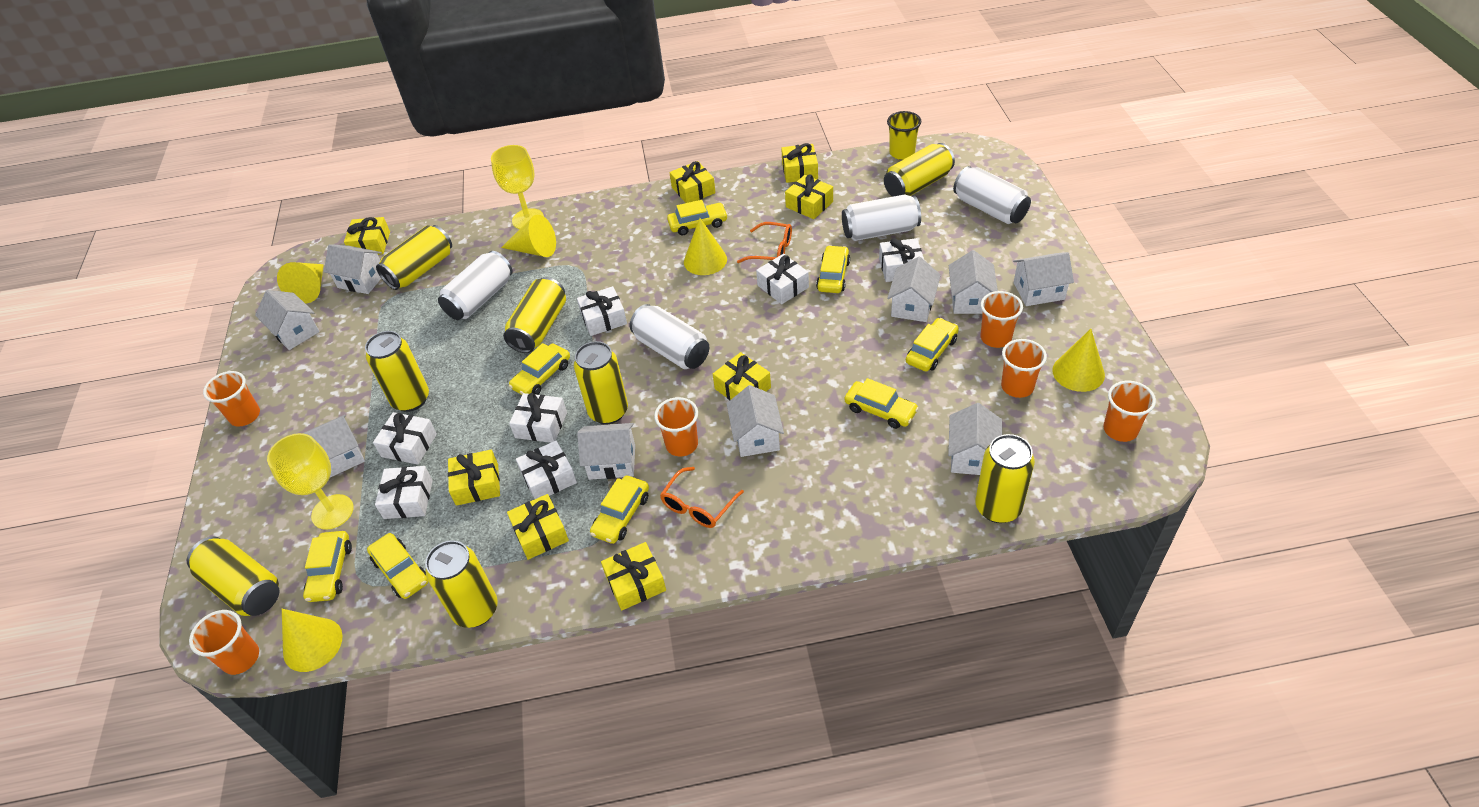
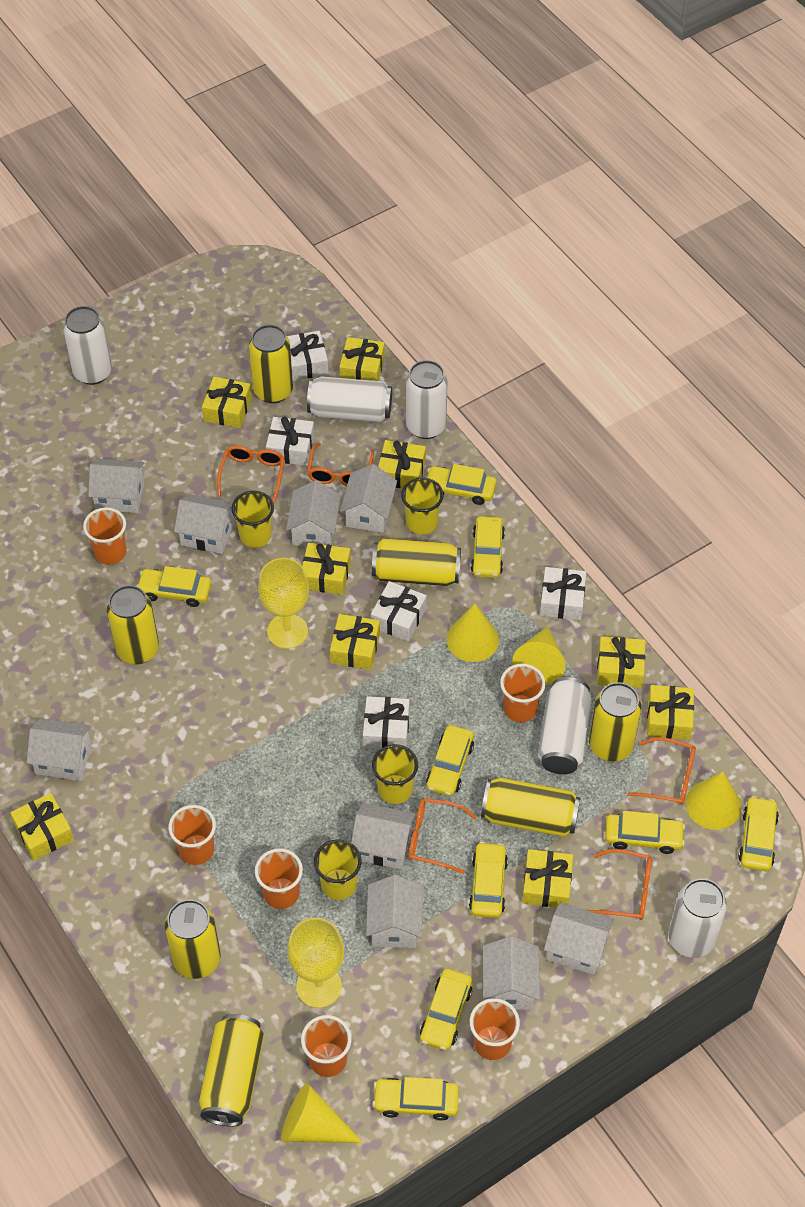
orange glasses: [660,467,744,528] [737,222,792,263] = 2 -> [217,445,285,504] [307,442,374,486] [409,798,477,874] [588,849,652,920] [627,737,696,805] = 5
white can: [438,251,513,320] [630,304,709,369] [842,195,921,241] [953,166,1031,224] = 4 -> [63,306,112,385] [307,376,392,422] [406,360,448,439] [538,677,592,774] [669,879,727,958] = 5
white gift: [373,412,437,465] [375,466,433,519] [509,393,567,443] [516,441,577,499] [577,286,627,336] [756,254,809,304] [879,238,924,282] = 7 -> [266,417,314,466] [287,331,329,381] [363,696,410,749] [371,581,427,641] [540,567,586,620] = 5
yellow can: [187,536,279,616] [365,331,429,412] [376,225,452,290] [425,540,498,628] [503,277,566,353] [574,341,628,425] [884,143,955,197] [976,434,1035,523] = 8 -> [107,585,159,664] [165,899,221,979] [199,1014,264,1127] [249,325,293,403] [372,538,461,586] [481,778,580,837] [589,682,641,761] = 7
yellow car: [303,531,352,602] [367,533,428,599] [509,343,570,395] [590,476,649,544] [667,200,728,235] [816,245,850,293] [844,378,919,429] [906,318,959,371] = 8 -> [137,566,211,607] [373,1077,459,1121] [420,969,472,1050] [426,725,474,796] [427,464,496,505] [469,842,508,918] [471,516,505,578] [605,811,685,854] [738,796,779,871] = 9
yellow cone: [277,262,324,304] [282,609,343,672] [501,215,556,257] [684,218,727,275] [1052,329,1105,392] = 5 -> [281,1083,363,1143] [447,604,499,662] [512,626,566,685] [686,771,741,830] = 4
yellow cup: [887,111,921,160] = 1 -> [231,491,274,548] [314,839,362,900] [372,744,418,804] [401,478,444,534] = 4
yellow gift: [344,217,390,255] [448,450,500,506] [507,494,569,560] [601,542,666,611] [669,161,715,203] [713,352,771,400] [781,143,818,183] [785,174,833,219] = 8 -> [10,793,74,860] [202,377,252,428] [302,543,351,595] [330,614,380,670] [339,337,385,381] [378,440,426,488] [522,849,573,908] [597,636,645,688] [647,685,694,740] = 9

